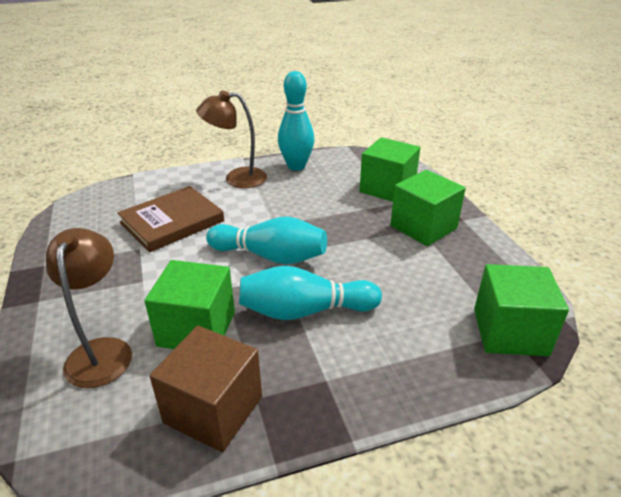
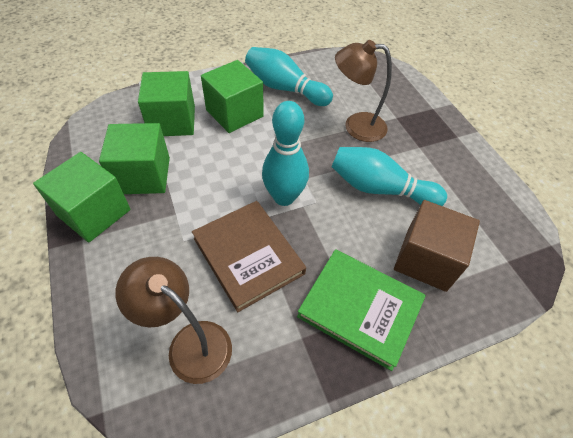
green book: none = 0 -> [297,249,426,371] = 1

